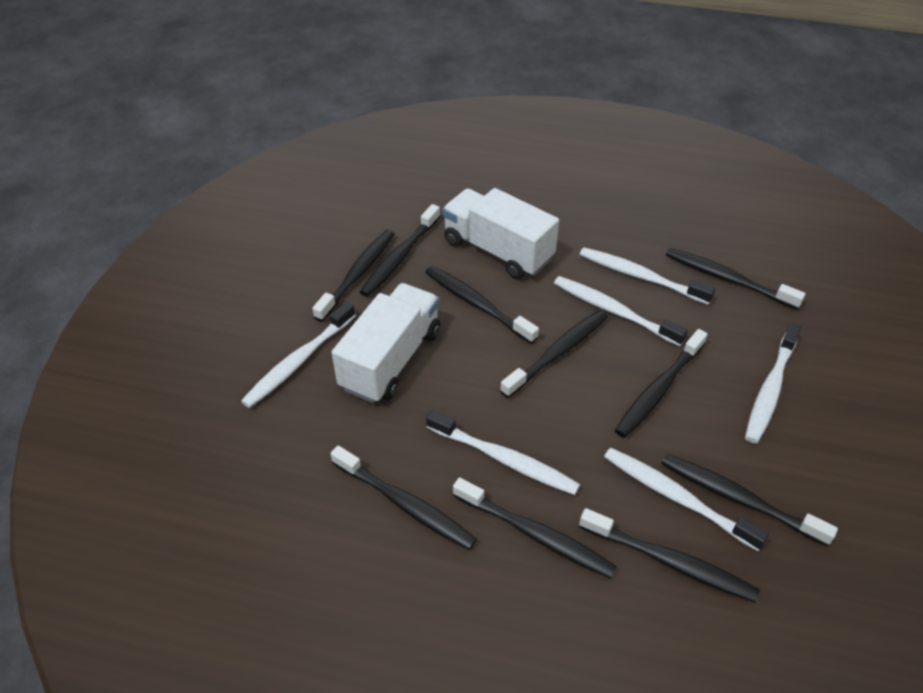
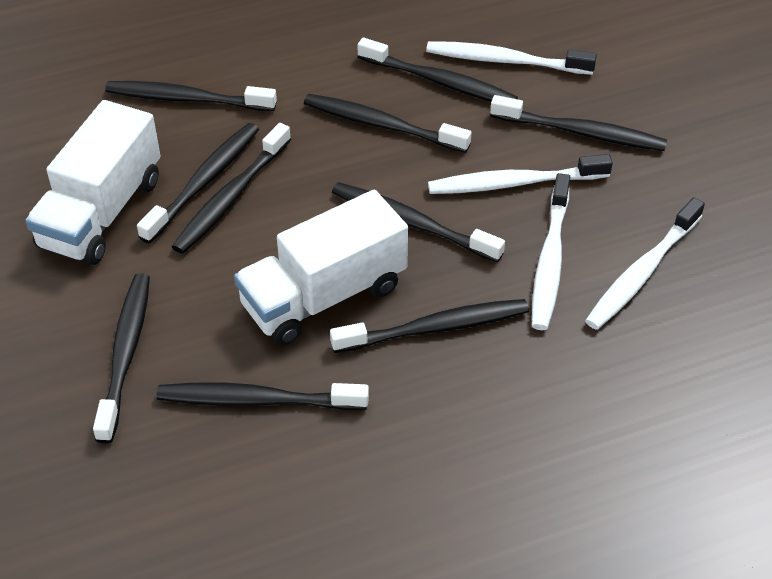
white toothbrush: [241,302,356,408] [426,410,580,495] [554,276,688,346] [579,247,715,305] [604,448,769,551] [745,323,801,444] = 6 -> [426,41,597,75] [428,154,613,194] [532,173,570,330] [585,197,705,330] = 4

